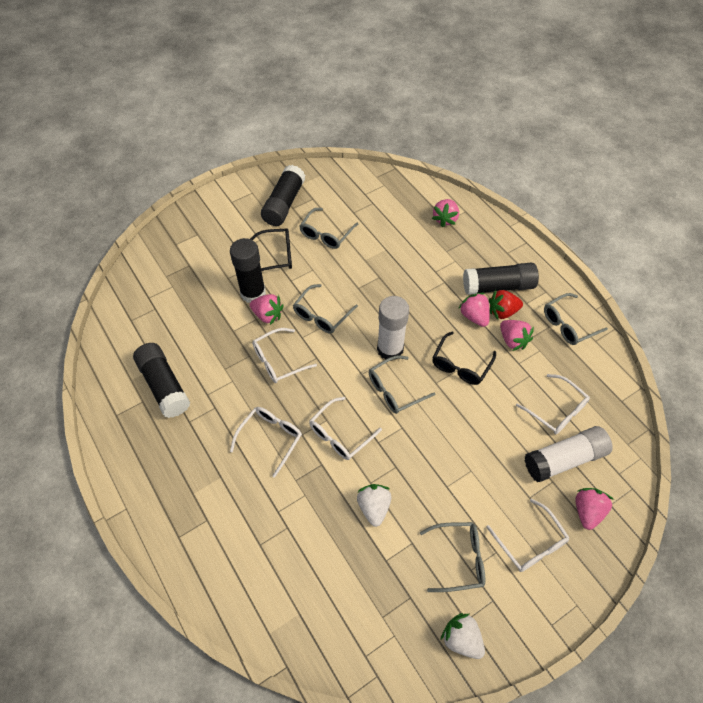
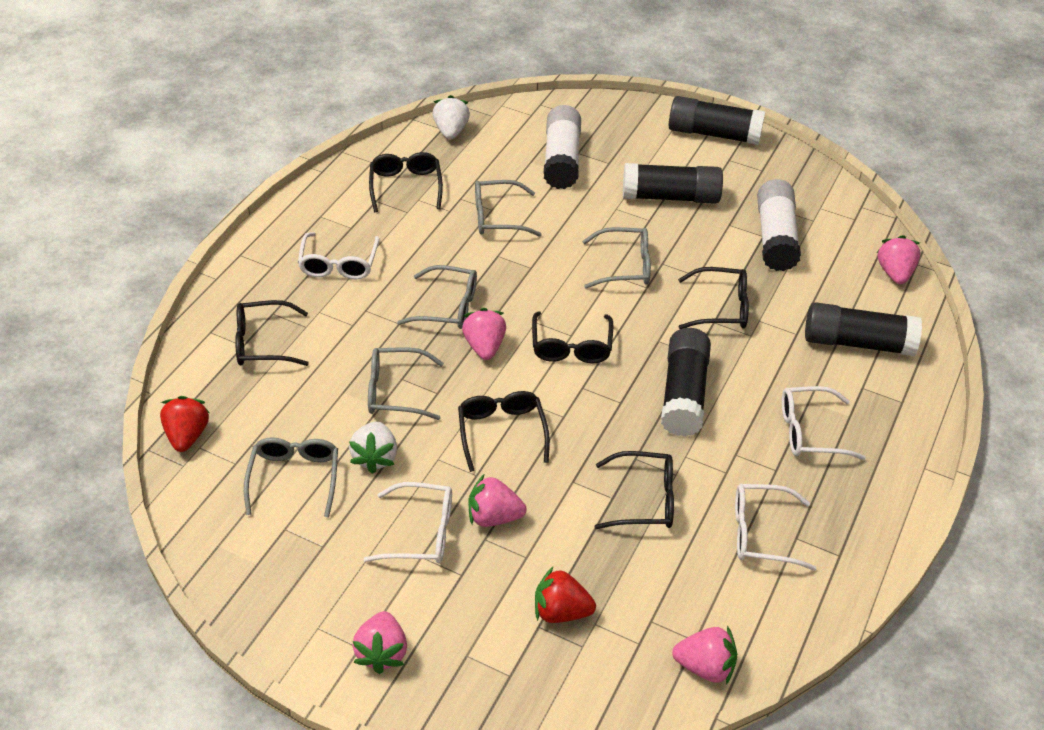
black glasses: [250,229,292,271] [432,332,496,385] = 2 -> [235,300,309,366] [369,152,443,212] [458,391,550,472] [532,311,613,363] [595,451,674,529] [678,267,749,329] = 6
red strawberry: [489,290,523,320] = 1 -> [160,396,210,452] [535,567,596,623] = 2
white glasses: [230,407,302,478] [252,328,317,383] [309,397,382,460] [486,499,570,572] [516,374,590,434] = 5 -> [298,232,379,279] [363,482,452,563] [735,484,817,571] [782,386,866,460] = 4

